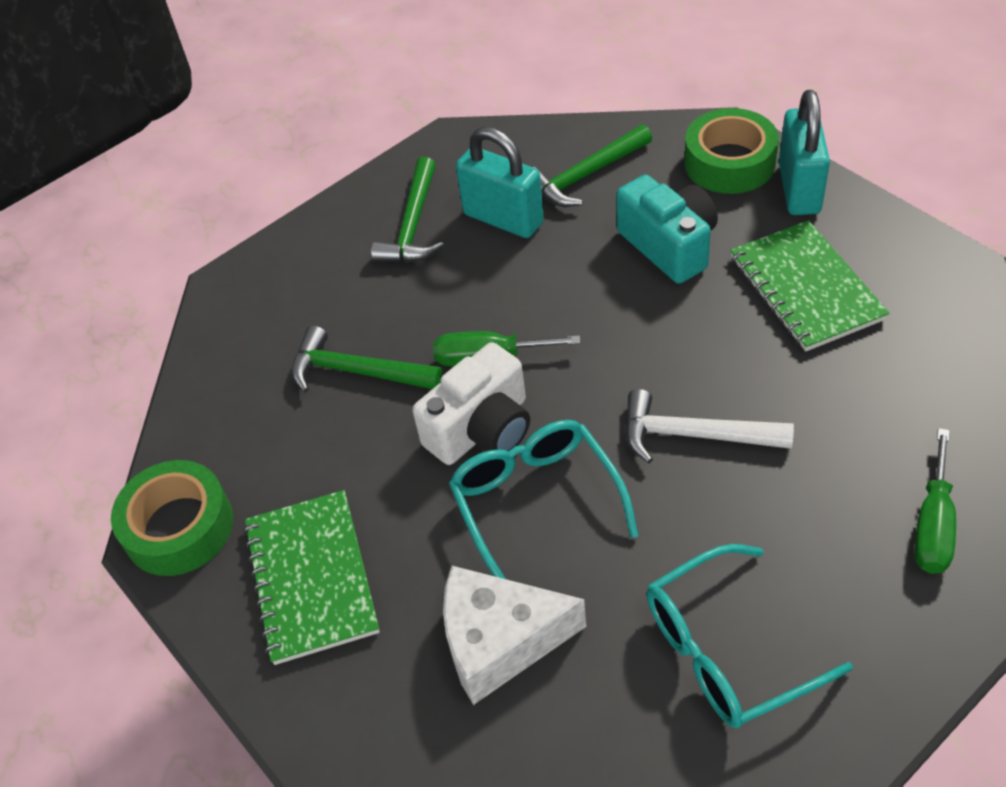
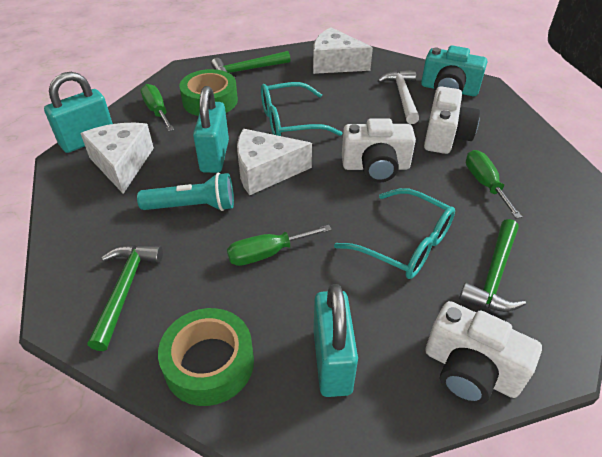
green notebook: [243,490,380,665] [730,220,890,351] = 2 -> none = 0
green screwdriver: [433,331,580,366] [914,428,956,574] = 2 -> [140,84,174,131] [227,225,332,266] [466,150,522,219] = 3
turquoise flashlight: none = 0 -> [137,173,234,211] = 1
turquoise padlock: [456,127,544,238] [779,90,830,215] = 2 -> [44,72,113,153] [193,86,229,173] [314,284,358,397] = 3
white camera: [412,342,530,465] = 1 -> [342,118,416,183] [424,87,480,154] [426,301,542,405] = 3
white cheese: [443,565,586,705] = 1 -> [80,123,154,194] [237,129,312,195] [313,27,373,74] = 3

